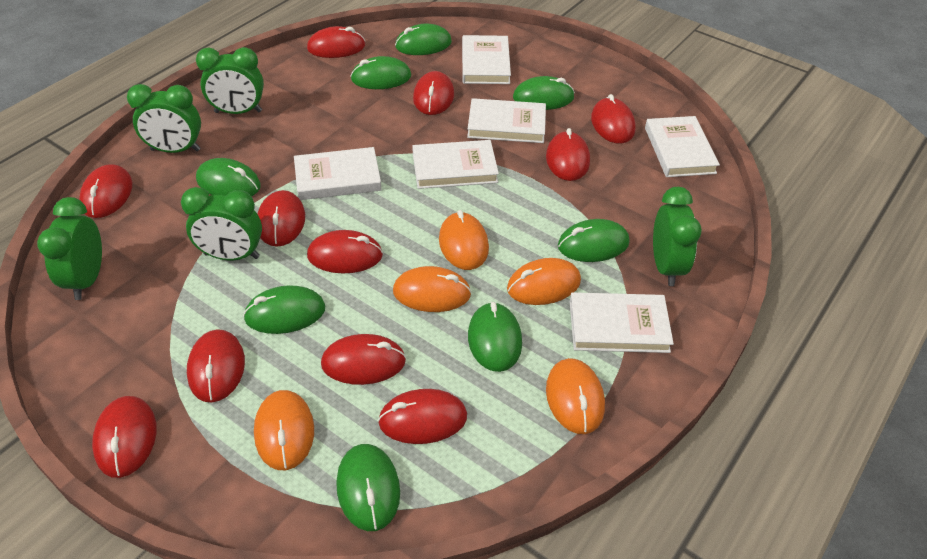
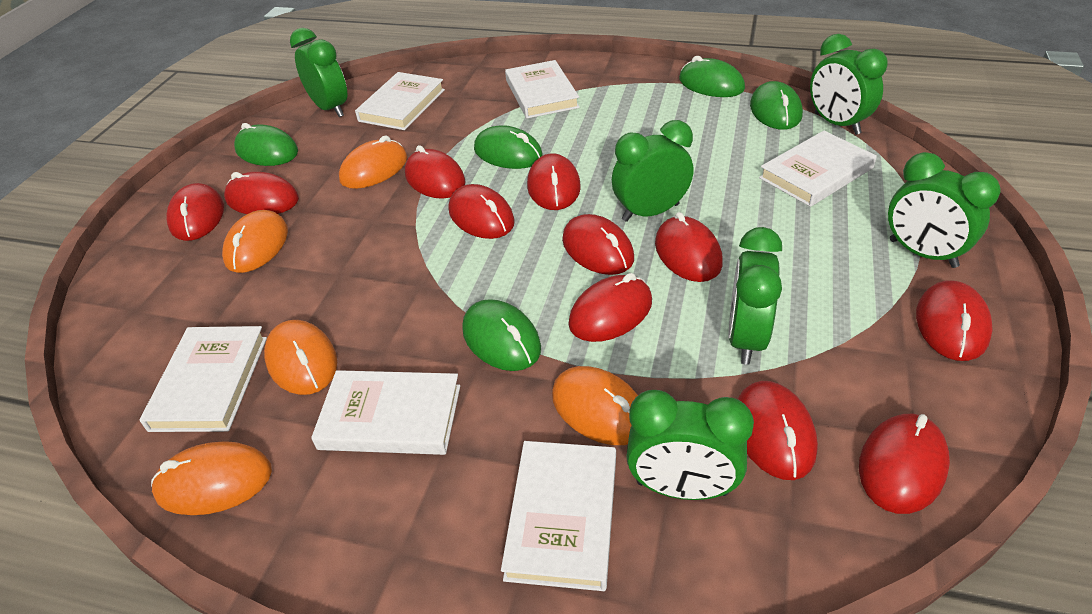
green clock: [37,197,102,300] [127,84,201,153] [181,187,262,260] [196,47,264,114] [653,187,702,286] = 5 -> [290,28,347,117] [612,120,693,222] [626,390,754,500] [728,227,782,365] [810,34,888,135] [888,152,1001,268] = 6
green mouse: [196,158,261,196] [243,285,325,334] [336,444,400,531] [350,56,411,89] [395,24,452,55] [468,302,522,372] [513,76,575,110] [558,219,630,262] = 8 -> [234,123,298,166] [462,299,541,371] [474,125,543,169] [679,56,745,97] [750,81,803,130] = 5

